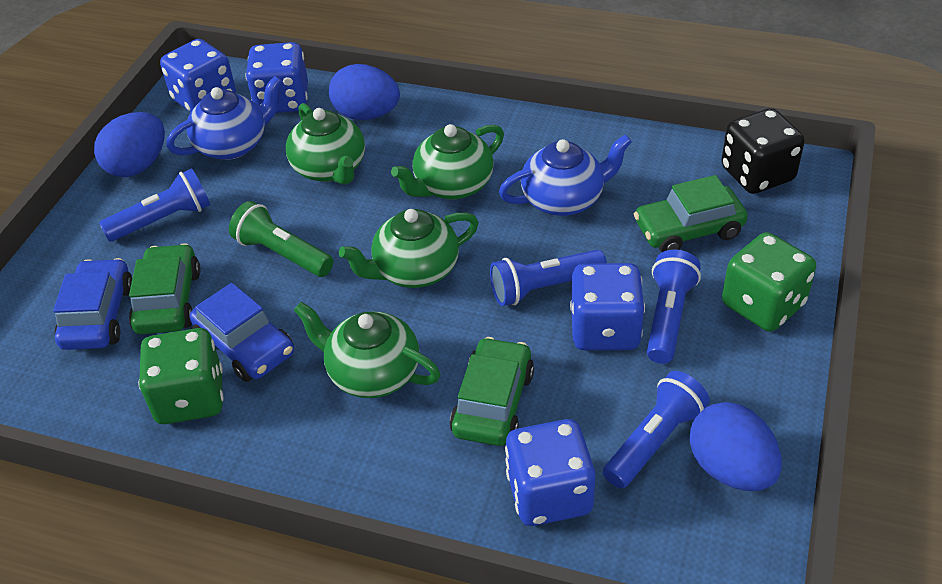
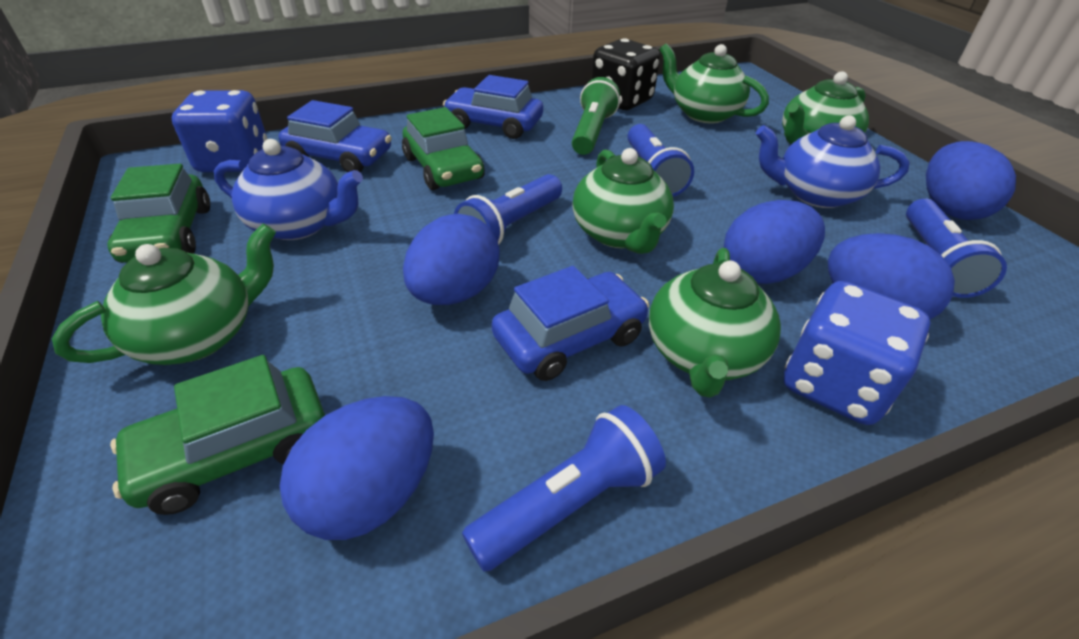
blue car: [53,258,132,350] [190,283,294,382] = 2 -> [279,100,392,172] [443,75,543,139] [492,266,649,381] = 3
blue dice: [160,39,236,112] [246,42,308,113] [505,419,595,526] [570,263,645,350] = 4 -> [172,90,268,172] [784,281,930,425] = 2
blue egg: [94,112,165,177] [329,64,400,120] [690,402,782,491] = 3 -> [279,396,434,540] [403,213,500,305] [724,200,825,284] [828,233,955,319] [926,141,1016,220] = 5
green dice: [138,328,224,424] [722,232,816,332] = 2 -> none = 0
green teapot: [286,103,365,185] [294,302,440,398] [339,209,479,288] [391,124,504,200] = 4 -> [52,223,276,365] [572,148,674,254] [649,248,781,398] [659,44,769,123] [782,71,869,144] = 5

